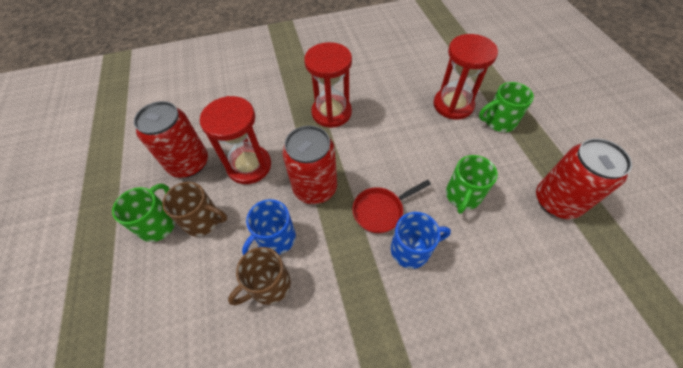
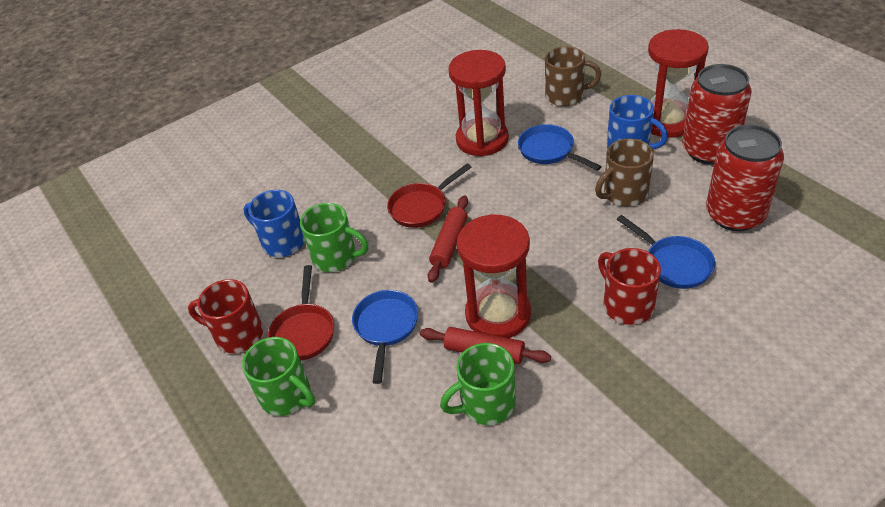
blue pan: none = 0 -> [352,290,418,384] [518,124,602,171] [617,215,715,289] = 3
red can: [134,101,208,178] [283,126,337,204] [536,138,632,219] = 3 -> [682,64,752,164] [706,125,784,231] = 2
red mug: none = 0 -> [188,279,263,353] [598,248,661,325] = 2
red pan: [352,180,431,233] = 1 -> [268,265,334,360] [387,163,471,228] = 2
red rolling pin: none = 0 -> [420,327,551,364] [428,196,468,283] = 2

